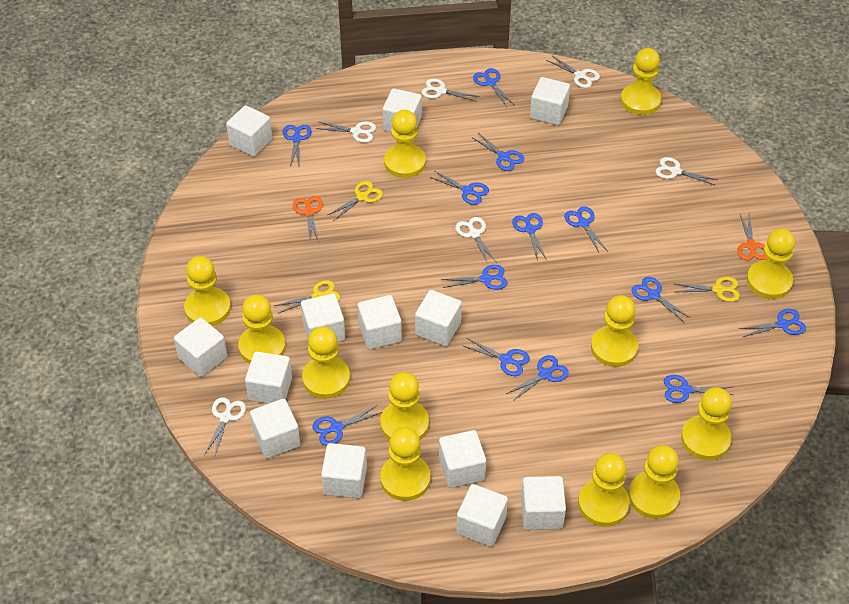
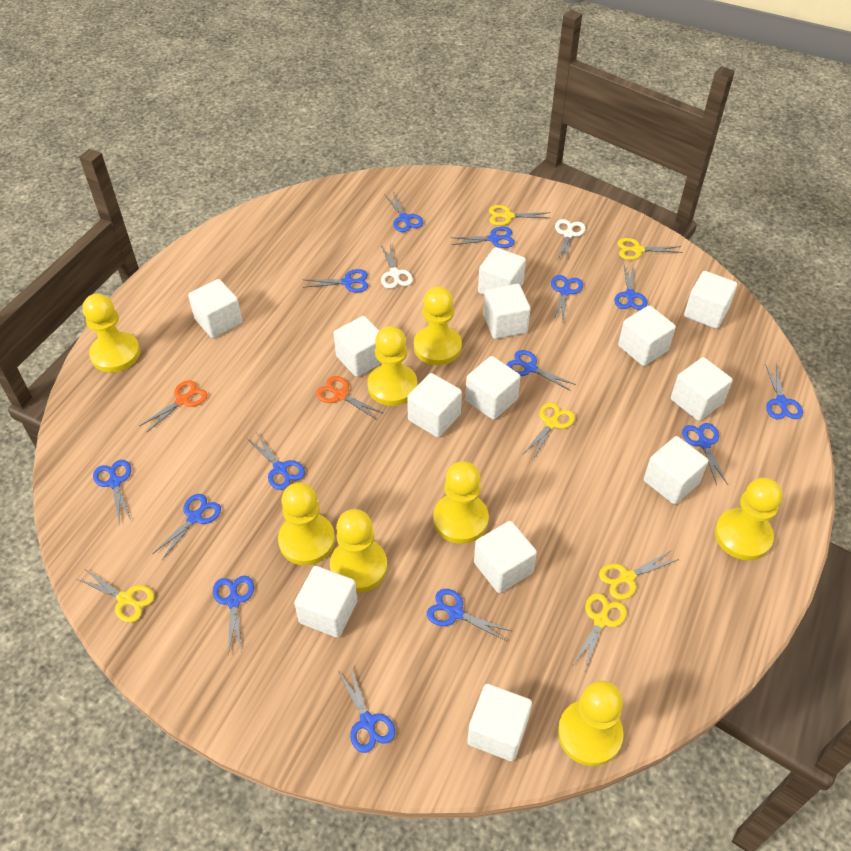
blue scissors: [283,125,312,167] [312,405,382,446] [430,171,489,205] [441,265,507,290] [463,338,530,376] [473,68,514,107] [473,134,524,171] [506,355,569,401] [512,213,547,261] [564,206,607,254] [631,277,691,323] [664,375,733,403] [739,309,806,337] = 13 -> [93,460,132,526] [152,494,221,560] [213,576,254,655] [248,432,305,490] [302,269,368,293] [338,665,395,753] [384,192,423,232] [427,589,512,641] [450,227,515,248] [506,350,576,391] [551,275,583,321] [614,263,647,310] [682,423,728,485] [765,364,803,419] = 14
white scissors: [204,397,246,458] [316,122,376,143] [421,78,480,102] [455,217,497,264] [546,56,600,88] [655,157,718,185] = 6 -> [381,244,413,289] [555,219,586,263] = 2
yellow pawn: [184,256,231,326] [238,294,286,364] [302,327,350,399] [380,372,429,440] [380,427,431,501] [384,110,426,178] [578,453,630,527] [591,295,638,367] [621,48,662,115] [629,445,680,519] [681,387,732,460] [747,228,795,299] = 12 -> [83,294,140,372] [278,482,335,565] [330,509,387,592] [367,326,417,406] [414,286,462,365] [433,461,489,544] [558,681,624,766] [715,478,782,560] = 8
yellow scissors: [275,280,340,314] [328,181,383,220] [675,276,740,302] = 3 -> [77,569,155,623] [489,205,550,226] [523,402,575,459] [573,593,627,670] [599,551,679,600] [617,238,683,260] = 6

